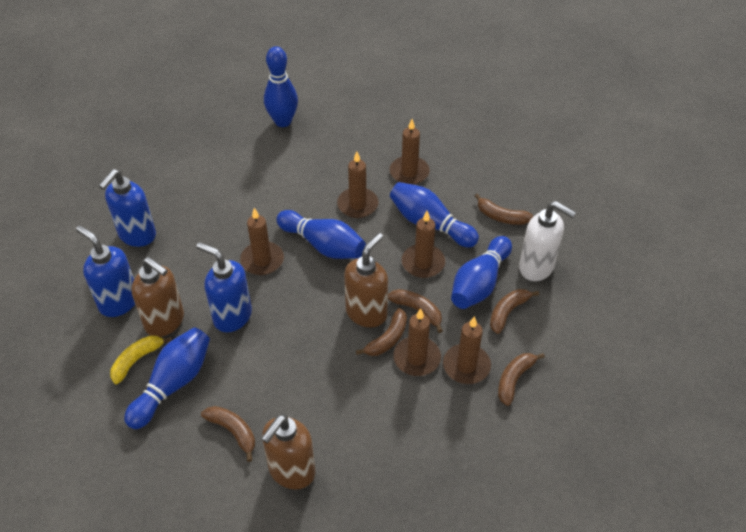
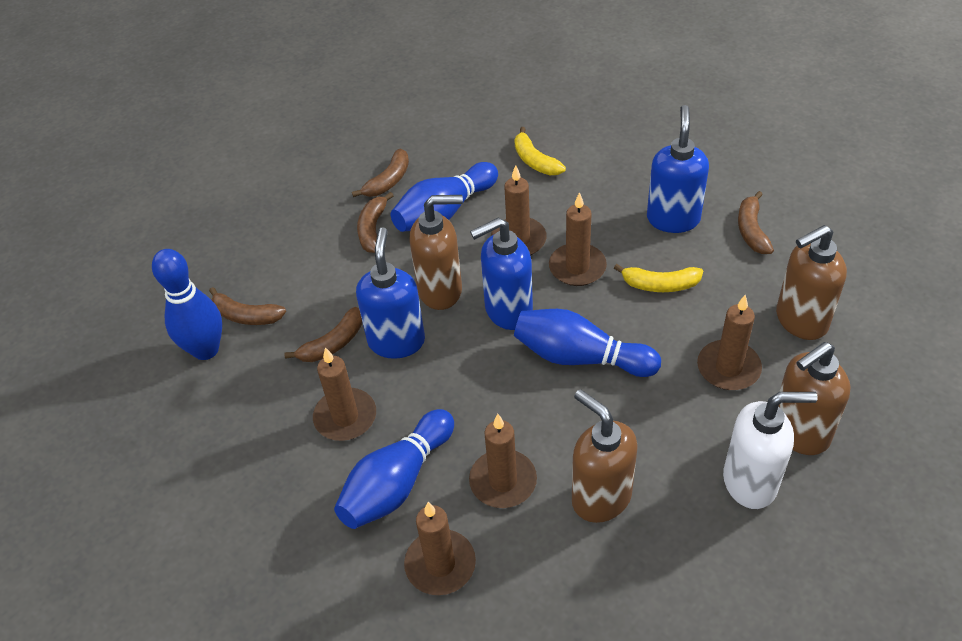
blue bowling pin: [124,327,210,429] [264,46,298,127] [276,210,366,259] [390,182,479,248] [451,236,512,309] = 5 -> [152,249,222,360] [334,409,454,529] [391,162,498,232] [514,309,661,377] = 4
brown banana: [201,406,255,462] [356,308,407,356] [388,289,443,333] [475,193,533,225] [490,289,539,334] [498,353,545,406] = 6 -> [209,287,286,325] [284,307,362,362] [352,149,409,197] [357,192,394,253] [738,191,774,254] = 5
brown soap dispenser: [131,257,184,337] [261,414,315,489] [344,233,388,327] = 3 -> [410,195,463,310] [572,389,638,523] [776,225,847,340] [778,342,851,455] = 4
yellow banana: [110,336,172,384] = 1 -> [515,127,566,175] [614,264,703,292] = 2

